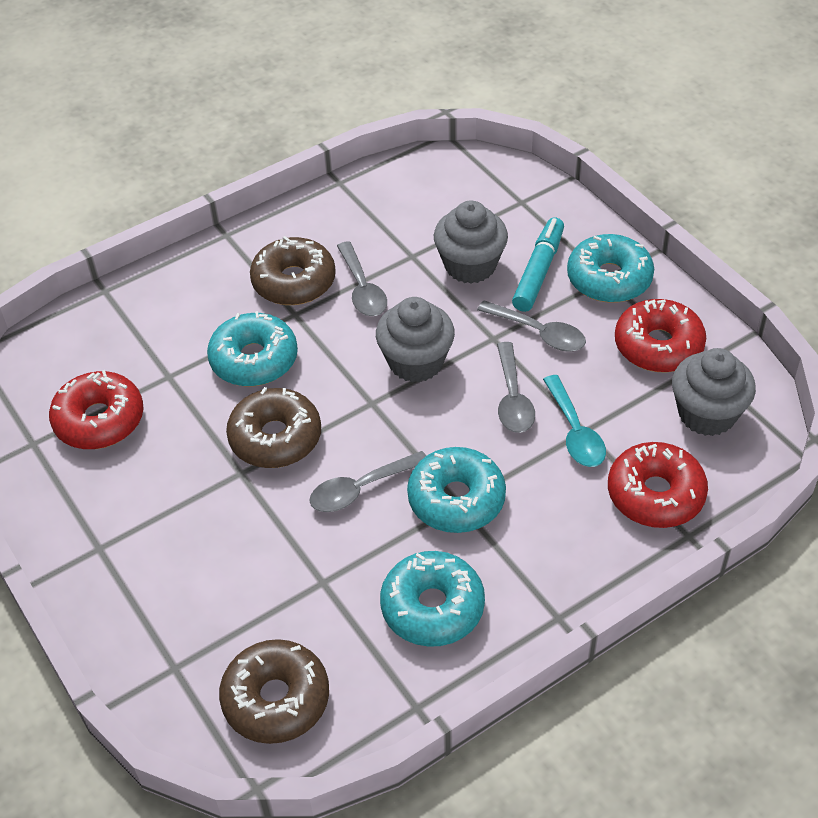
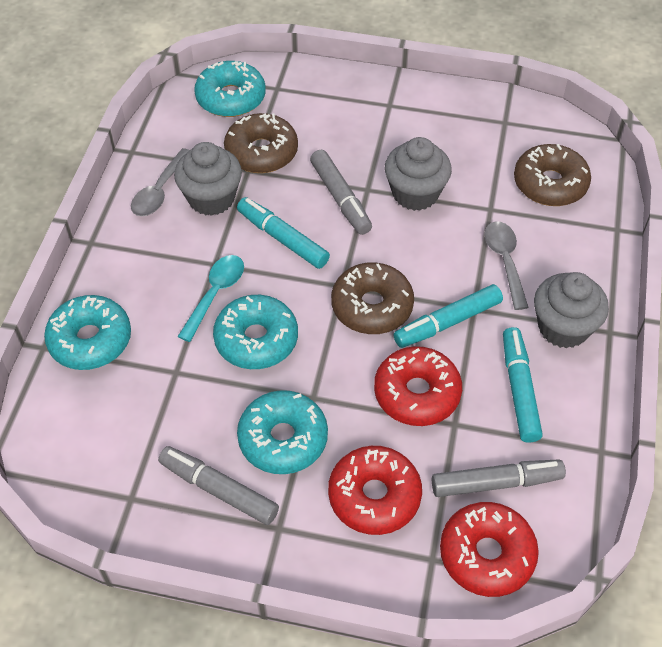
grey marker: none = 0 -> [158,446,279,525] [310,150,372,235] [432,459,566,497] = 3
grey spoon: [309,451,426,512] [337,241,387,316] [477,300,586,352] [497,342,535,433] = 4 -> [131,148,189,216] [484,221,529,310] = 2
turquoise marker: [512,217,564,312] = 1 -> [237,197,330,269] [394,284,503,348] [503,327,543,443] = 3

